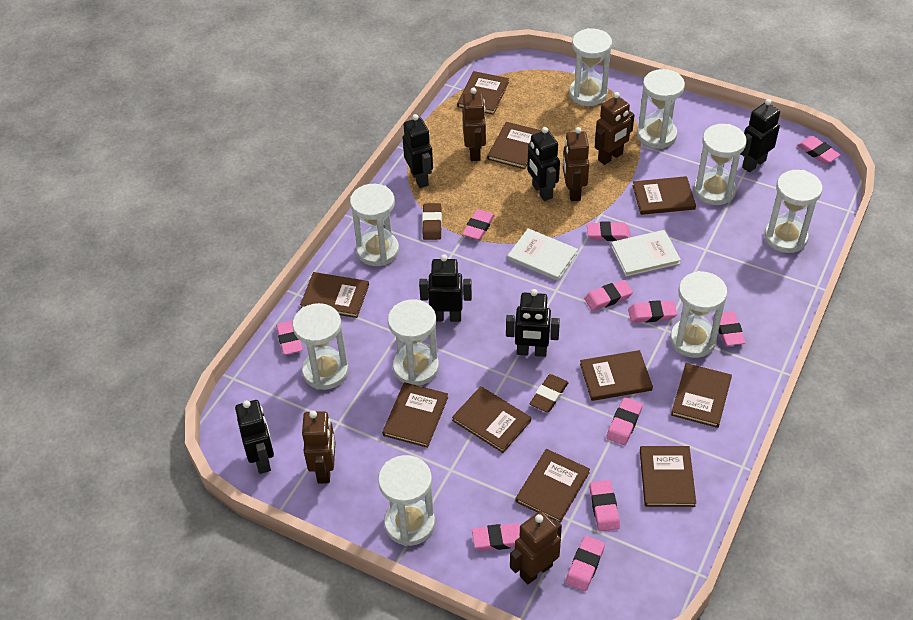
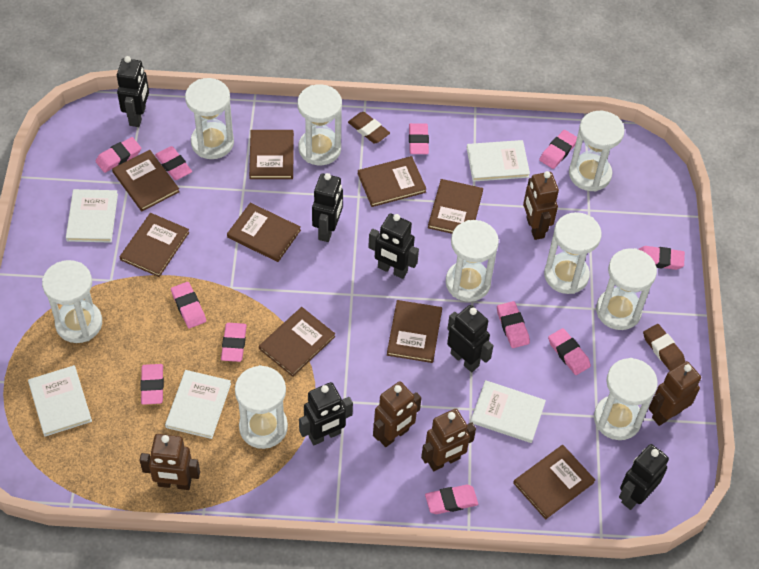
brown book: [300,272,369,318] [382,382,448,448] [452,386,531,453] [457,71,509,115] [487,122,542,169] [515,449,590,523] [580,350,653,401] [632,176,696,215] [640,446,696,507] [671,363,732,428] = 10 -> [112,150,180,211] [120,213,189,277] [227,203,301,262] [249,130,294,179] [259,307,335,377] [358,156,426,207] [387,300,442,363] [428,179,483,234] [513,445,595,520] = 9
white book: [507,228,578,281] [611,230,681,277] = 2 -> [28,365,92,437] [66,189,118,243] [165,370,231,439] [467,140,530,182] [470,380,546,443] = 5

